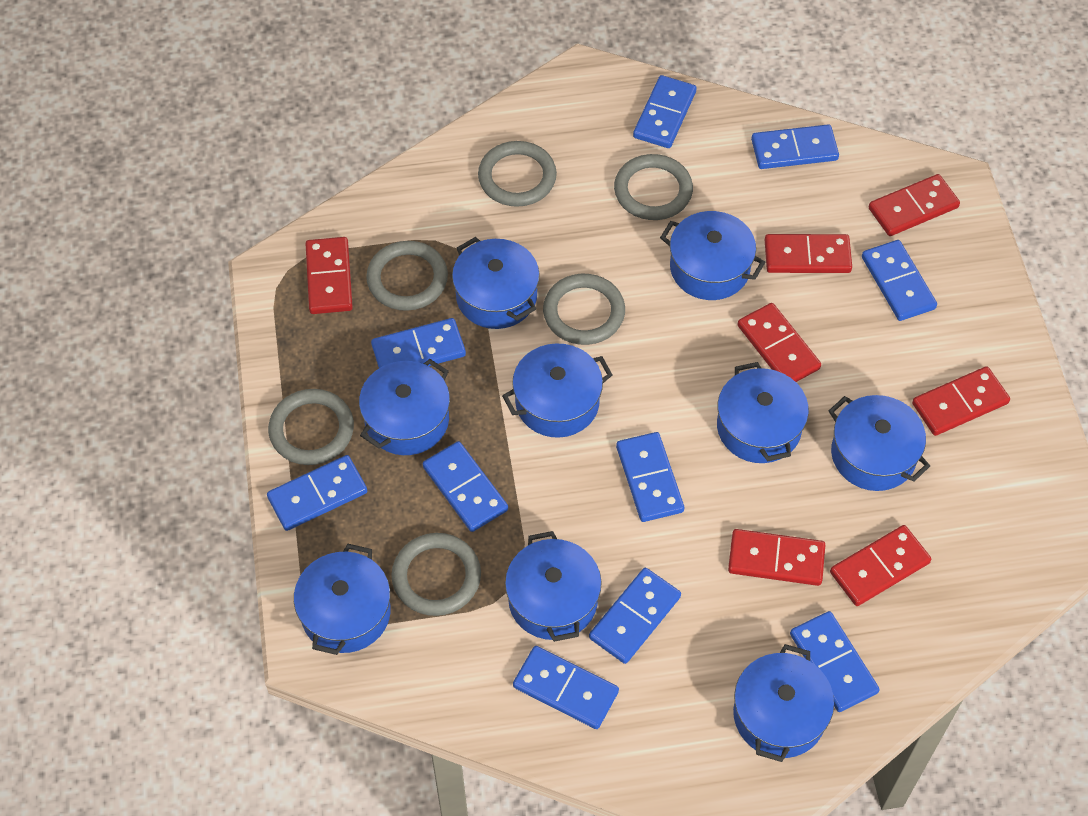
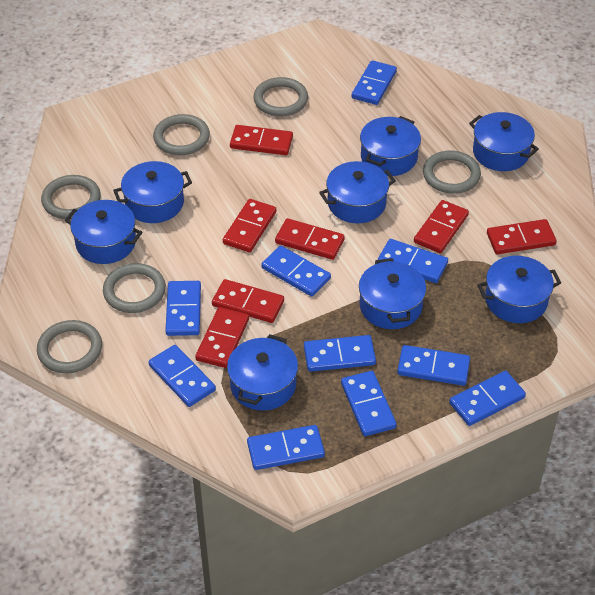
blue pot: [294,544,391,655] [359,359,450,455] [452,237,540,329] [502,343,612,438] [505,531,602,642] [660,211,765,300] [717,362,809,463] [733,644,834,762] [829,395,930,491] = 9 -> [65,200,142,264] [113,161,192,223] [227,334,298,411] [319,161,396,223] [359,258,426,329] [360,116,421,176] [469,112,539,171] [477,256,561,323] = 8

